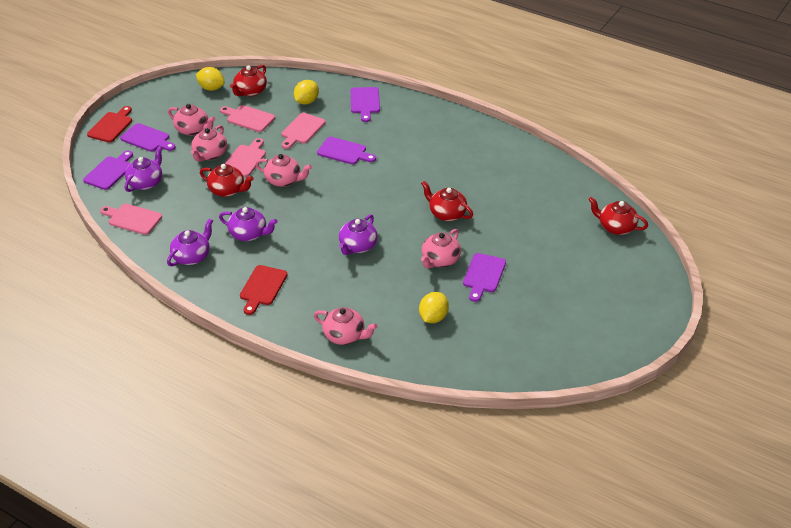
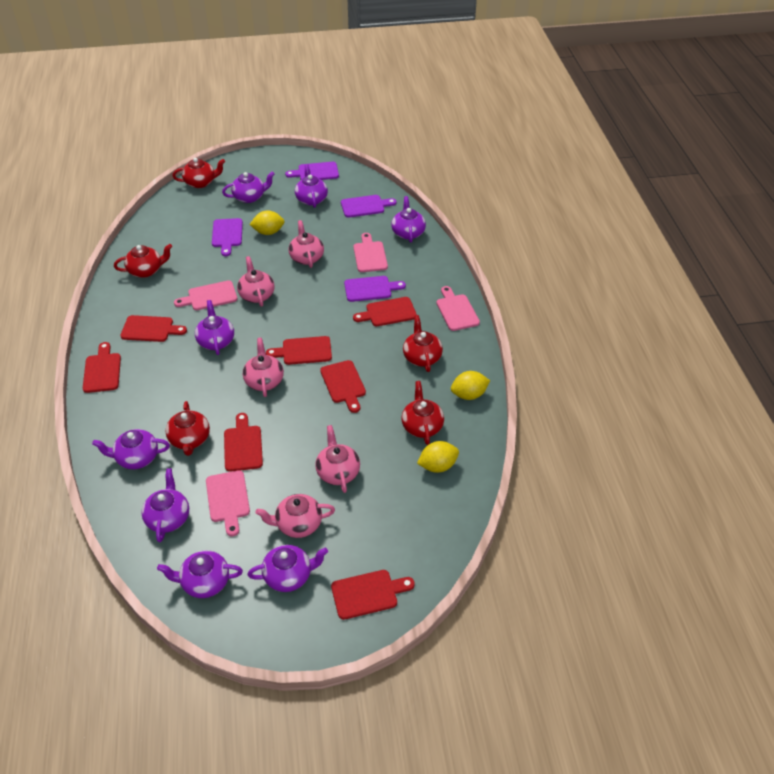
purple cutting board: [83,151,133,190] [120,123,176,152] [317,137,376,164] [351,87,380,122] [463,253,506,302] = 5 -> [212,218,243,256] [285,162,339,180] [341,195,397,218] [344,276,406,302] = 4
purple teapot: [125,146,162,192] [167,218,213,266] [219,207,278,241] [339,214,378,255] = 4 -> [92,429,170,469] [141,468,189,542] [157,551,243,598] [195,300,234,355] [222,171,275,203] [247,545,328,592] [295,164,328,208] [391,196,426,243] = 8
red cutting board: [87,106,132,143] [240,265,287,315] = 2 -> [83,342,121,393] [120,315,187,342] [224,413,263,472] [266,336,332,365] [320,360,366,413] [331,570,415,620] [353,297,417,326] = 7
red teapot: [200,164,254,197] [230,65,267,96] [421,181,473,221] [588,197,648,235] = 4 -> [114,244,172,278] [166,401,210,456] [172,158,225,188] [402,381,444,445] [403,315,443,372] = 5

